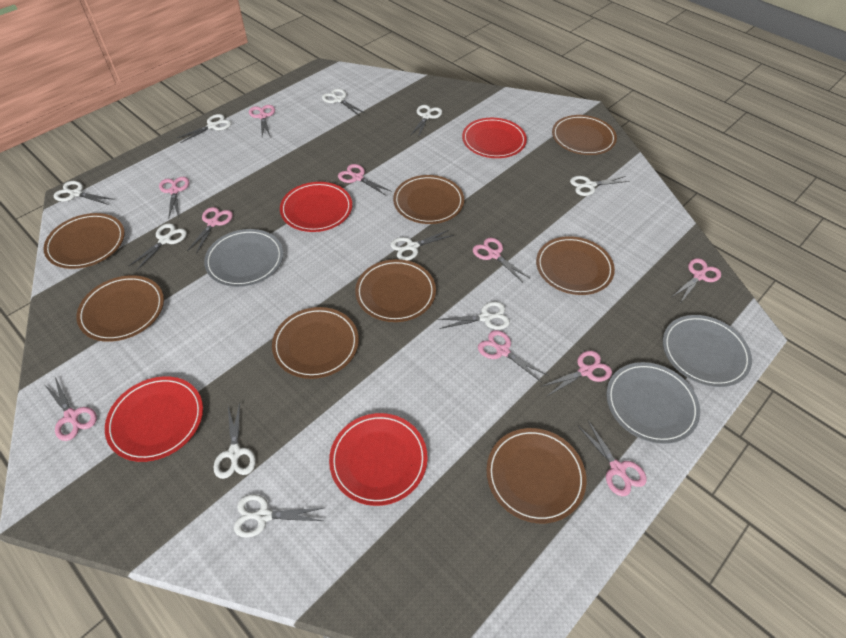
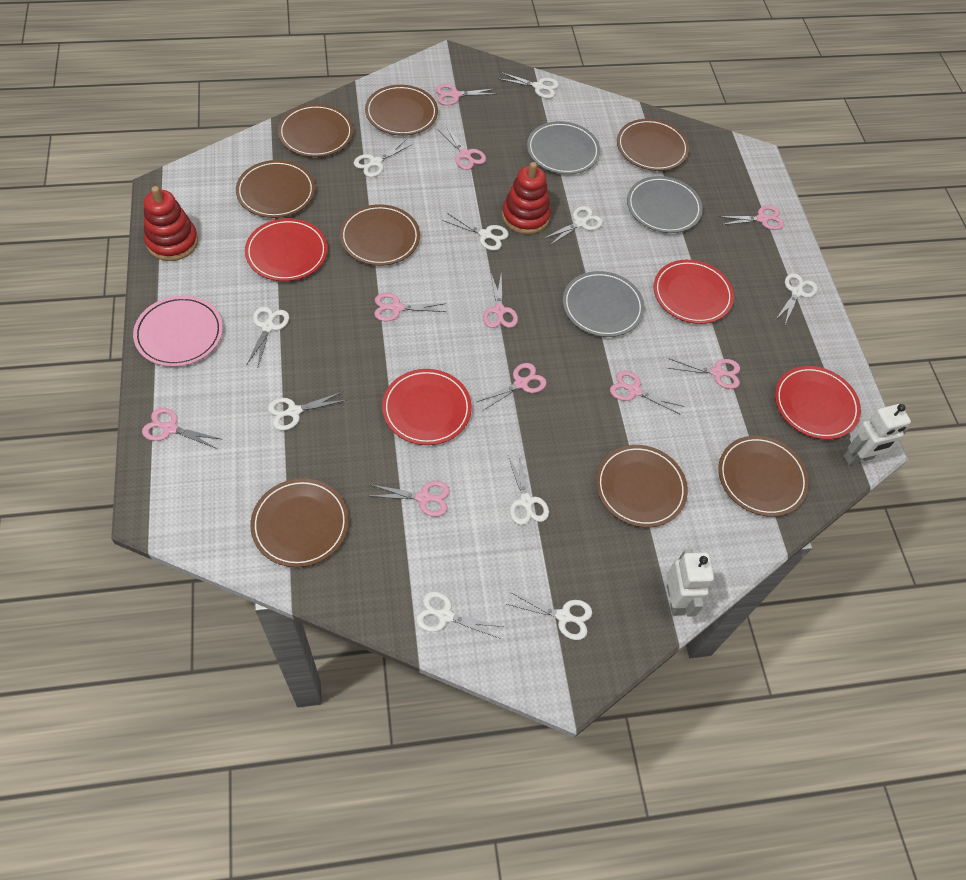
pink plate: none = 0 -> [133,296,223,367] = 1
red stacking toy: none = 0 -> [144,186,198,261] [502,162,551,234] = 2
white robot: none = 0 -> [667,549,714,617] [844,404,911,465] = 2

